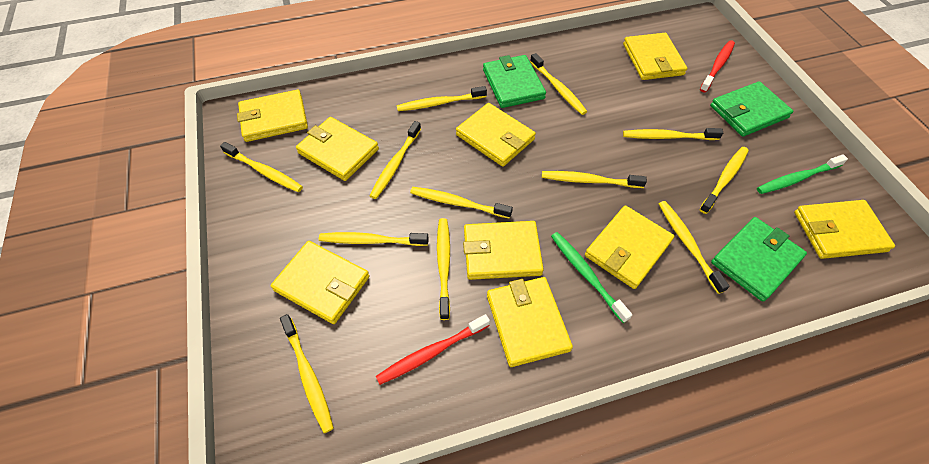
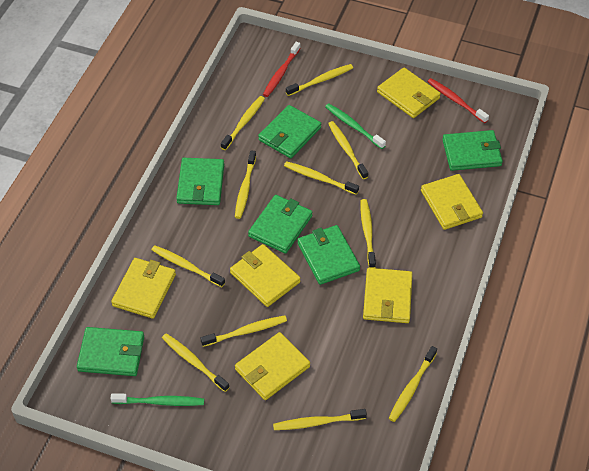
green wallet: [483,55,546,108] [710,81,793,137] [711,217,807,302] = 3 -> [77,327,144,376] [176,158,224,205] [248,195,313,254] [258,105,321,158] [297,225,360,285] [442,130,503,171] = 6
yellow toothbrush: [220,142,303,192] [280,314,334,433] [319,232,429,246] [370,121,421,199] [397,86,487,111] [410,187,513,219] [437,218,450,320] [530,53,587,115] [542,171,647,188] [623,128,723,140] [659,201,730,294] [700,147,749,214] = 12 -> [151,245,225,287] [162,333,229,392] [201,315,287,347] [221,96,265,150] [235,150,256,219] [273,409,367,430] [284,161,359,195] [286,64,353,96] [328,121,368,179] [361,199,376,268] [389,346,437,422] = 11
yellow wallet: [237,90,308,142] [271,241,370,324] [296,117,379,181] [456,103,536,167] [463,221,544,280] [487,277,573,367] [585,206,674,289] [623,33,687,80] [794,200,895,259] = 9 -> [111,258,176,319] [230,244,300,307] [235,332,310,400] [363,268,412,323] [377,68,441,118] [421,174,483,230] = 6

